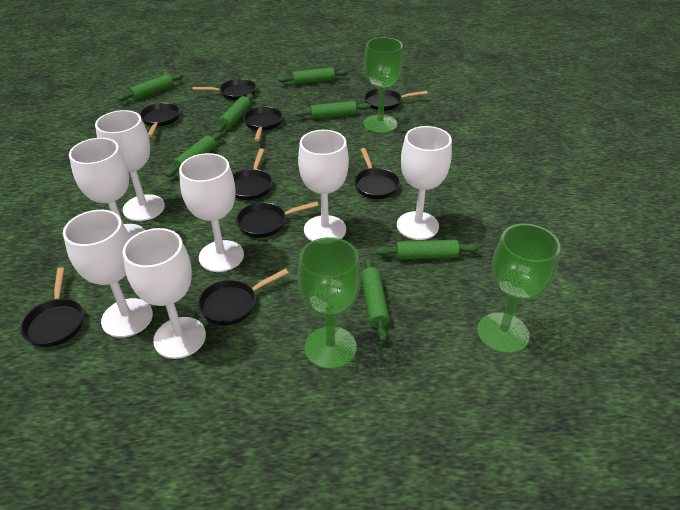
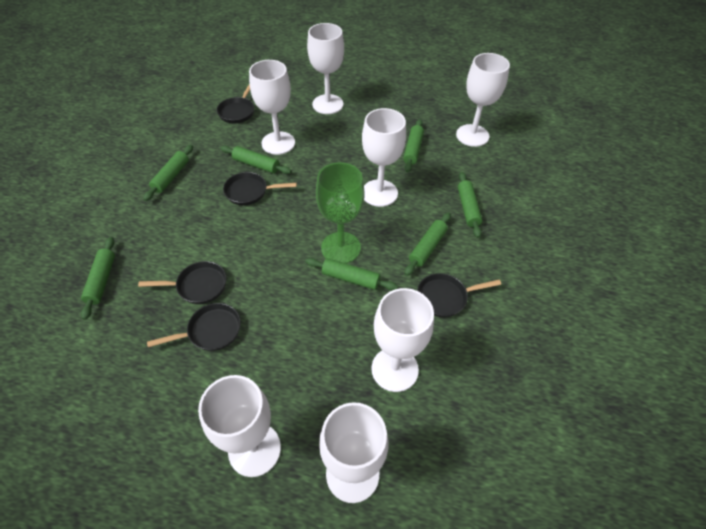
black pan: [20,267,84,347] [140,103,180,137] [193,79,256,100] [198,269,288,326] [233,148,272,200] [236,201,319,238] [243,106,283,141] [354,148,400,199] [364,89,428,111] = 9 -> [138,261,227,304] [147,303,241,351] [217,84,254,123] [223,172,297,205] [417,273,501,317] = 5
green goblet: [297,237,361,369] [363,37,403,133] [477,224,560,354] = 3 -> [316,162,365,263] = 1

